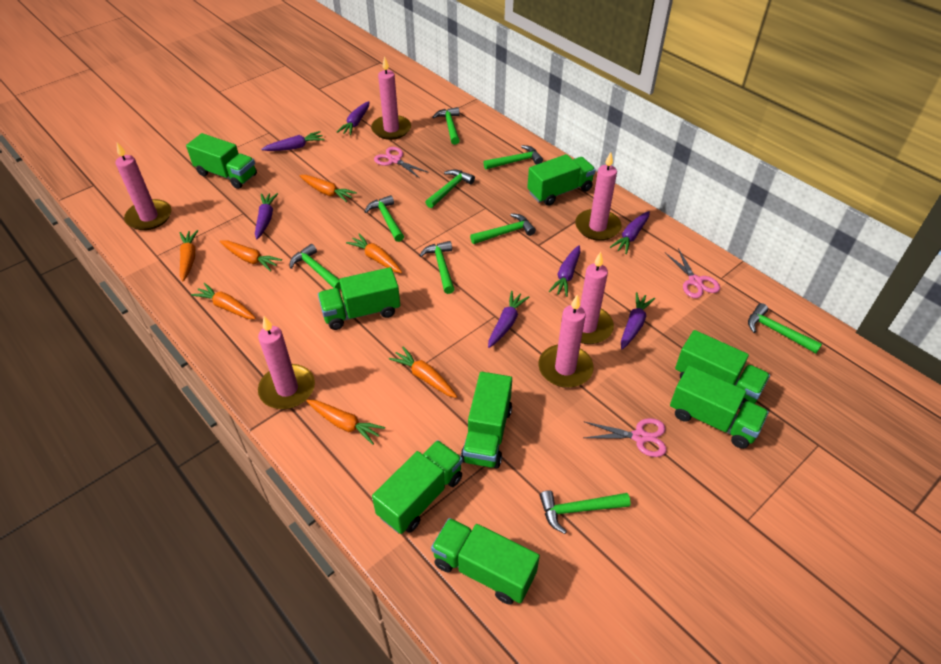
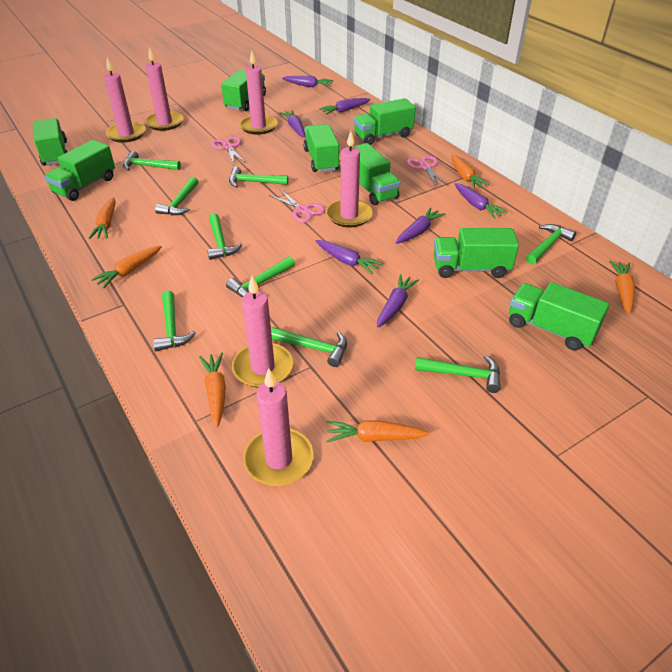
orange carrot: [180,230,198,281] [191,283,256,319] [220,240,282,272] [300,175,357,202] [306,400,385,445] [346,234,402,273] [389,346,457,398] = 7 -> [88,197,116,239] [91,246,162,288] [199,352,226,427] [326,420,430,442] [451,155,489,189] [609,260,635,314] = 6

